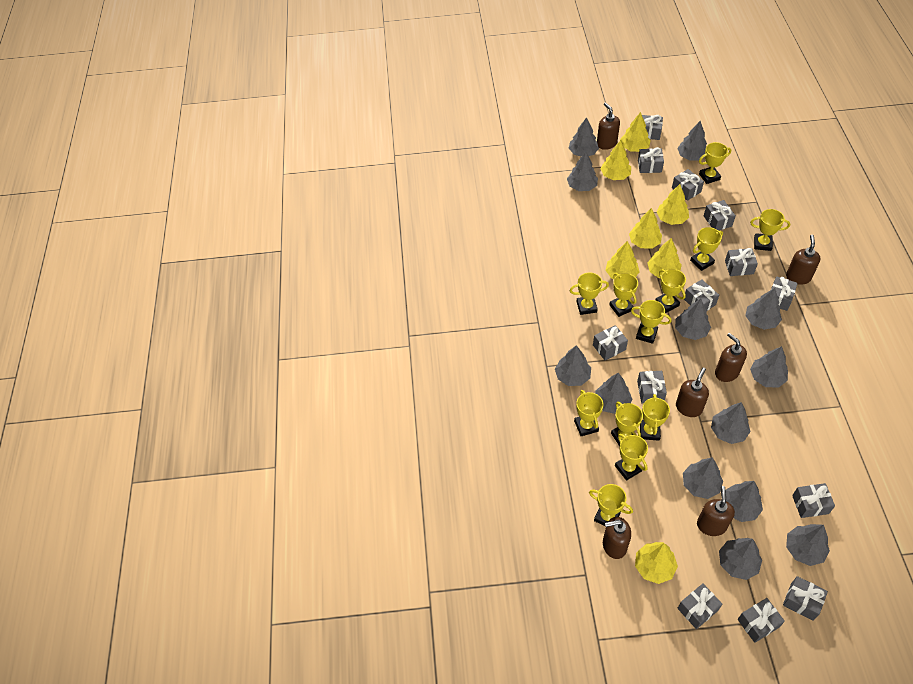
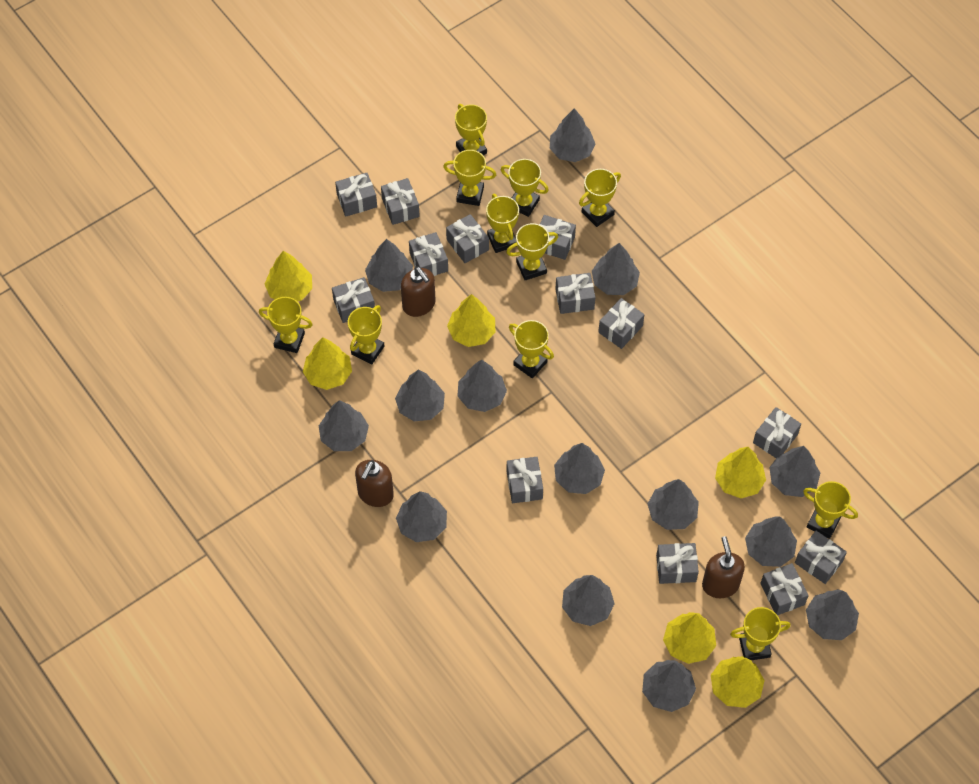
brown soap dispenser: [597,103,620,150] [603,517,631,559] [676,368,709,417] [697,486,735,536] [715,333,747,382] [786,235,820,285] = 6 -> [355,460,394,507] [401,267,435,317] [702,536,745,598] = 3
grey tree: [555,345,591,386] [567,151,598,191] [569,117,599,157] [595,373,632,414] [675,299,711,340] [677,121,707,160] [683,457,723,499] [711,402,751,444] [719,538,762,580] [725,481,763,522] [745,288,782,330] [750,346,788,388] [786,524,830,566] = 13 -> [319,400,369,451] [365,239,413,292] [395,370,445,421] [396,491,447,542] [458,359,507,412] [550,108,595,162] [554,443,605,494] [562,575,615,626] [592,243,640,295] [642,660,696,712] [648,479,699,530] [745,516,797,567] [769,446,820,497] [806,589,859,640] = 14
yellow tree: [600,140,631,180] [606,241,639,279] [620,112,651,152] [629,208,662,249] [635,542,678,584] [648,238,682,278] [657,184,689,225] = 7 -> [265,251,312,301] [303,337,352,390] [447,294,496,347] [663,612,716,664] [711,656,765,708] [715,447,766,498] = 6
yellow trophy: [570,272,609,315] [574,390,604,436] [589,484,633,526] [609,273,638,317] [611,401,643,446] [615,434,648,481] [631,300,672,344] [640,394,670,441] [656,269,686,313] [690,227,723,271] [699,142,731,184] [750,209,790,251] = 12 -> [259,297,313,353] [348,305,384,365] [443,150,496,206] [455,104,487,155] [486,194,519,253] [501,159,549,217] [506,223,558,280] [509,320,554,378] [579,169,621,227] [730,607,791,660] [803,481,858,539] = 11

